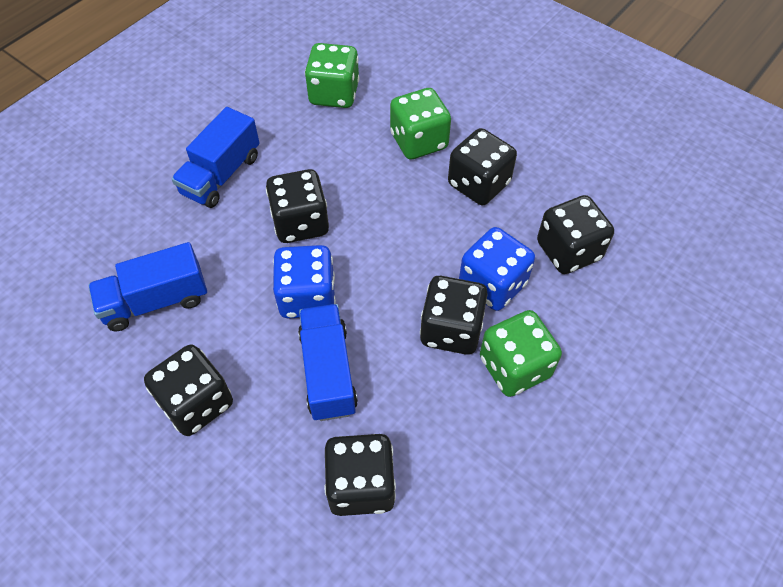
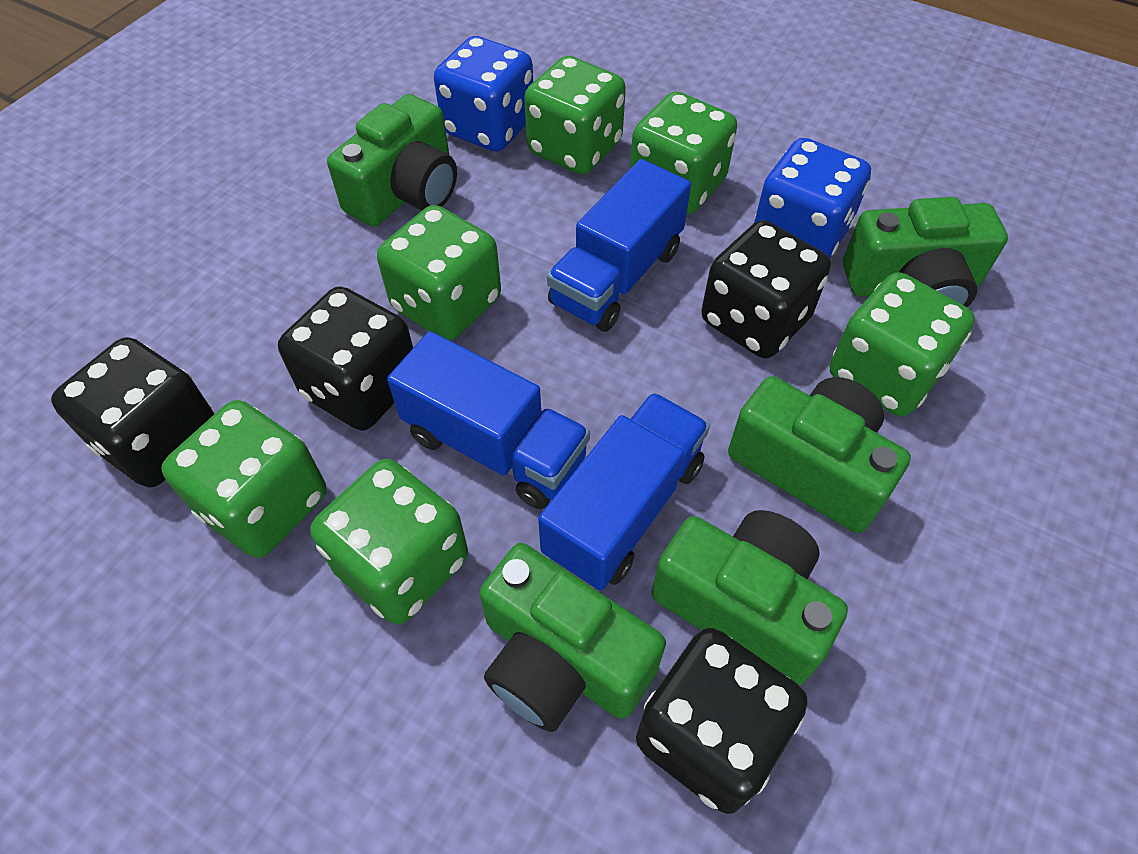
black dice: [144,344,233,436] [266,169,329,243] [325,434,396,516] [420,276,488,355] [448,128,517,205] [537,195,614,274] = 6 -> [51,337,214,488] [278,286,413,431] [636,628,807,814] [701,220,831,358] = 4
green camera: none = 0 -> [327,94,457,227] [479,543,666,732] [651,510,848,686] [728,376,911,533] [843,197,1008,307] = 5
green dice: [305,43,359,108] [390,88,451,160] [480,310,562,397] = 3 -> [161,400,326,558] [310,459,468,624] [377,205,501,341] [524,56,626,175] [630,91,737,215] [830,272,975,416] = 6

